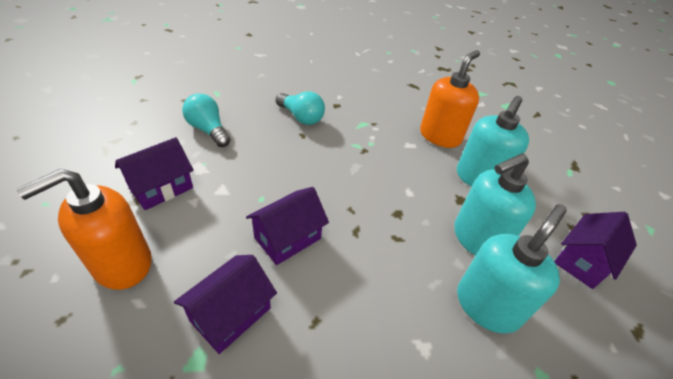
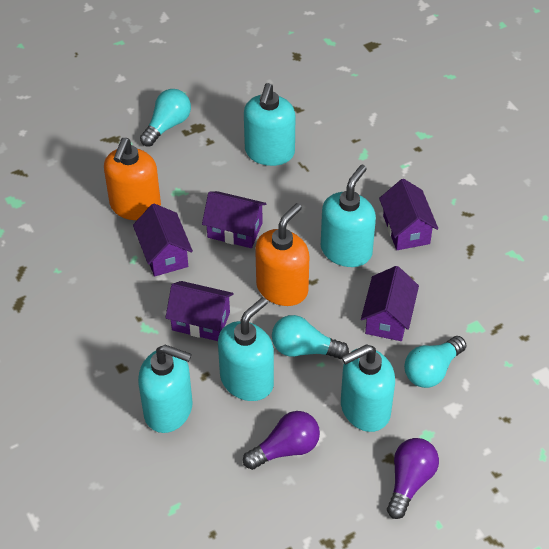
purple house: [115,137,194,210] [174,255,277,354] [246,187,329,265] [554,212,637,289] = 4 -> [133,204,193,276] [165,281,234,341] [202,191,266,248] [361,266,419,341] [379,179,438,250] = 5
purple light bulb: none = 0 -> [243,411,320,470] [387,438,439,519] = 2
turquoise light bulb: [182,93,230,147] [276,91,325,125] = 2 -> [140,89,191,147] [272,315,349,359] [404,336,466,388] = 3
turquoise soap dispenser: [454,153,536,256] [457,96,529,187] [457,204,567,333] = 3 -> [138,345,193,433] [218,297,274,401] [244,83,296,166] [321,164,376,267] [341,345,395,432] = 5

